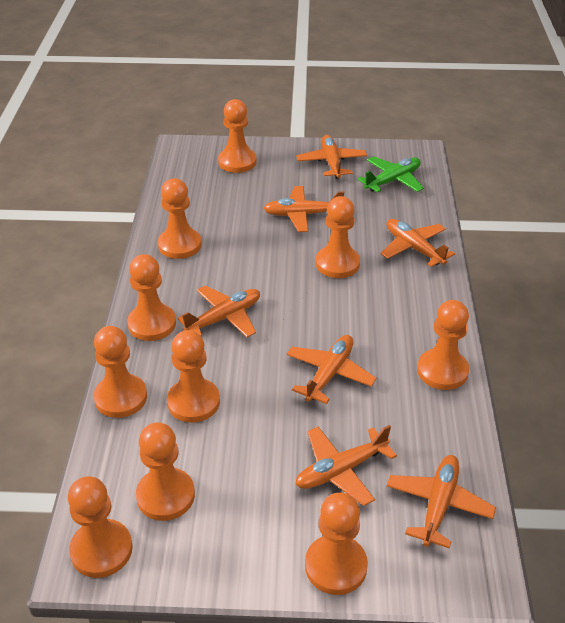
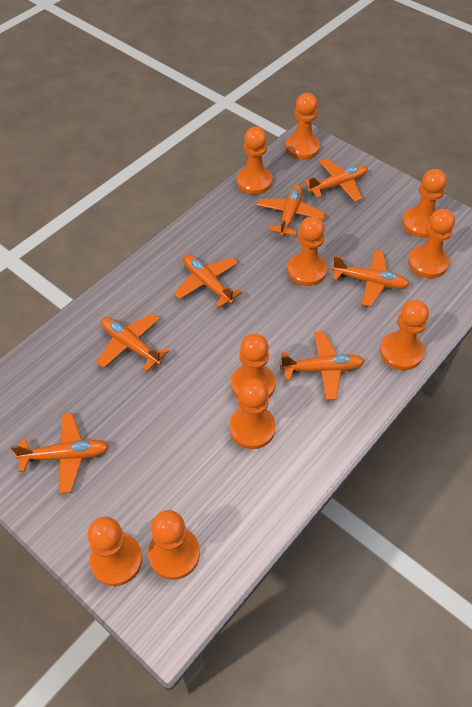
green plane: [357,156,424,193] = 1 -> none = 0

